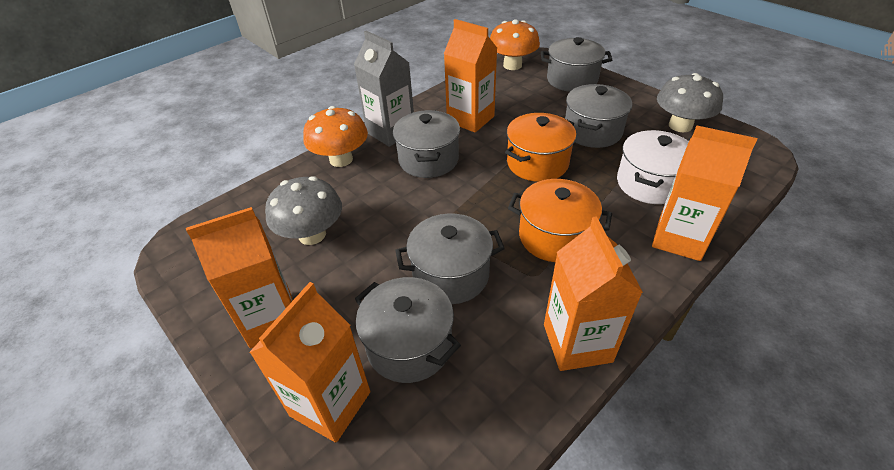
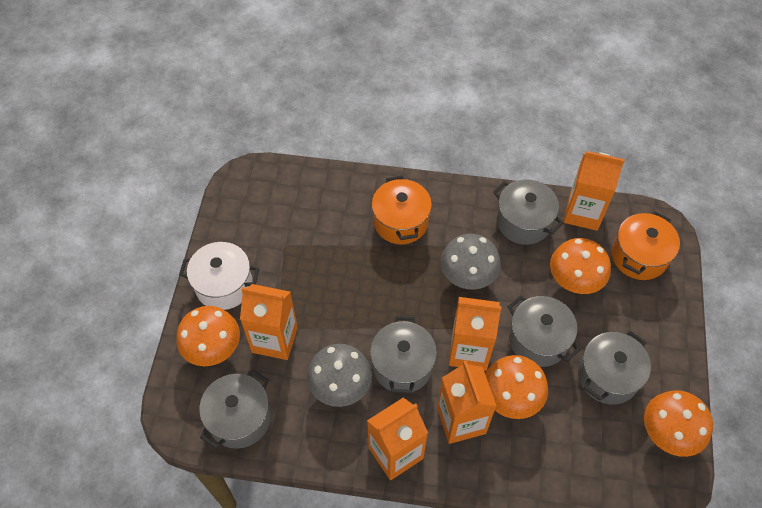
grey carton: [354,31,414,147] = 1 -> none = 0
orange mushroom: [303,106,368,167] [490,19,540,70] = 2 -> [176,306,240,366] [485,355,548,419] [550,238,611,294] [644,390,713,457] = 4

